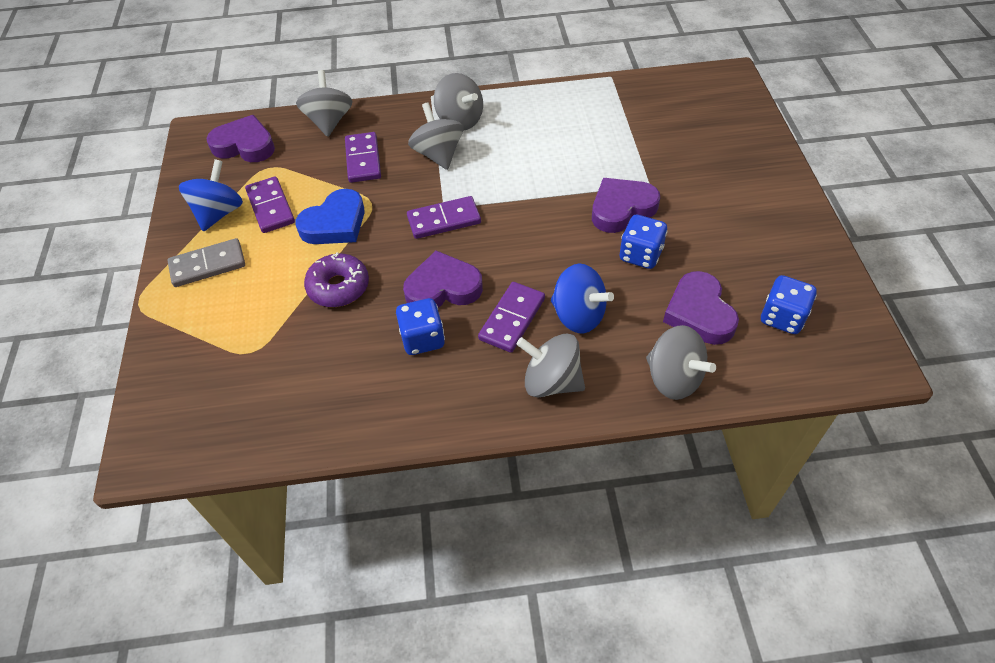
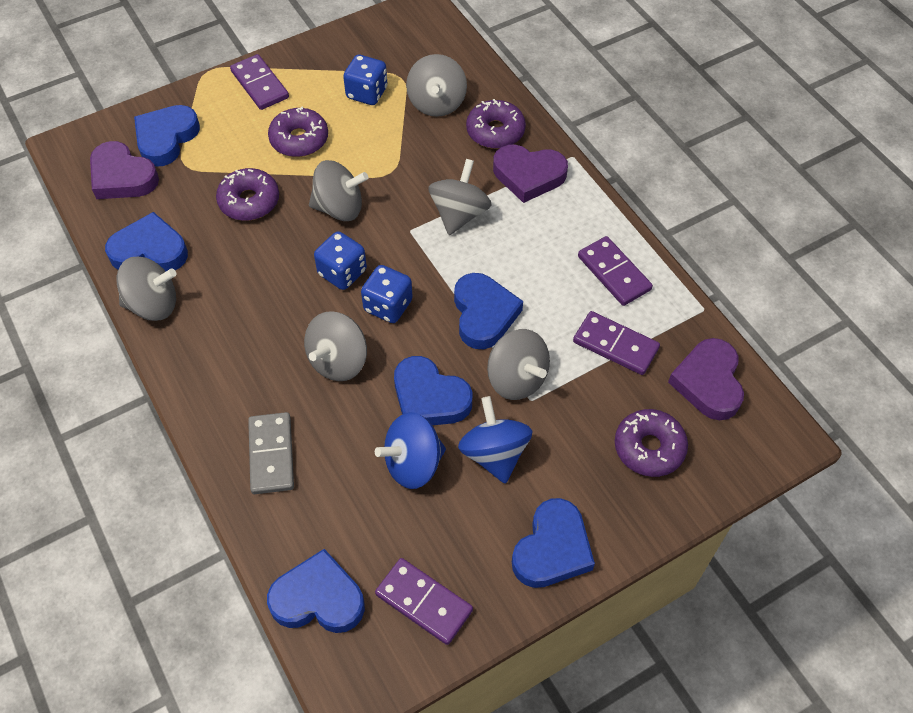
blue heart: [295,189,365,244] = 1 -> [105,212,188,271] [134,105,200,167] [267,549,365,633] [394,356,473,425] [454,273,523,349] [512,498,595,588] = 6
grey spinning top: [296,70,352,137] [408,102,463,170] [434,73,483,130] [516,334,585,397] [646,325,716,400] = 5 -> [117,257,176,321] [304,311,367,381] [309,160,368,221] [406,54,467,117] [428,159,492,235] [487,329,550,400] = 6
purple donut: [304,252,369,307] = 1 -> [216,168,279,221] [268,106,328,157] [466,99,526,149] [615,409,688,477] = 4
purple heart: [206,115,275,162] [403,251,483,308] [592,178,660,233] [663,271,739,345] = 4 -> [90,141,159,199] [493,145,568,203] [668,338,744,420] = 3

